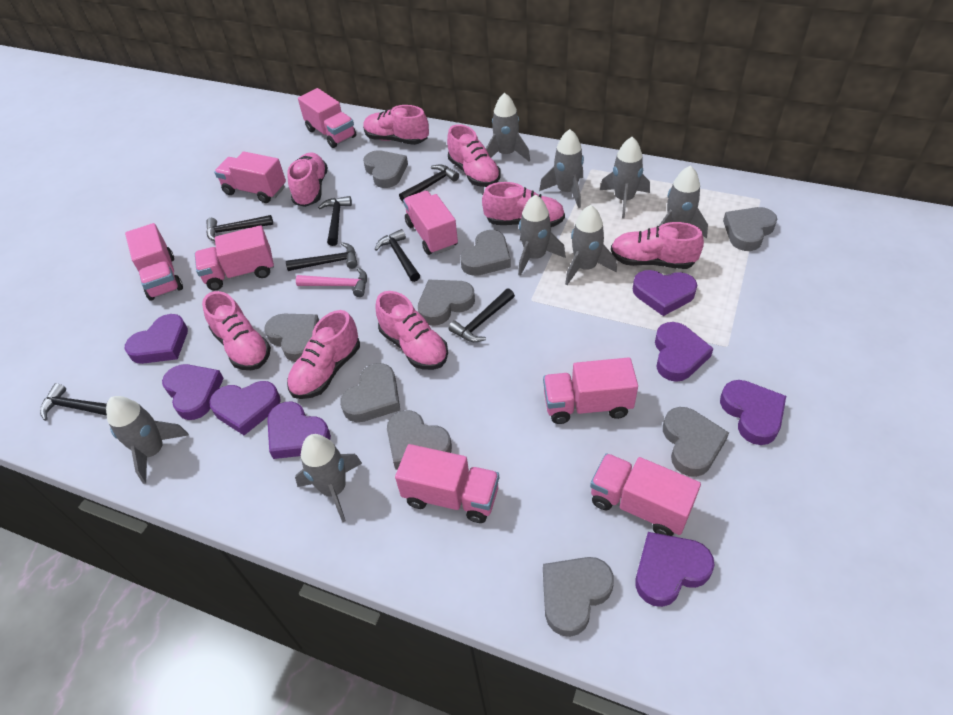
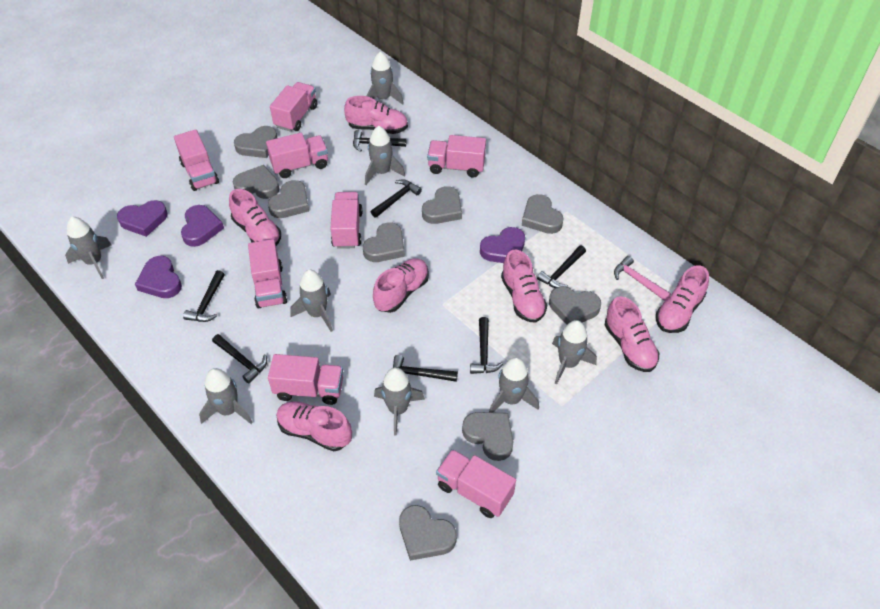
pink shoe: [202,291,271,370] [287,153,328,207] [287,310,360,399] [363,105,429,145] [375,291,448,370] [447,124,501,187] [482,182,565,227] [611,222,704,269] = 8 -> [229,189,281,246] [276,401,352,451] [344,96,408,134] [373,258,429,313] [501,250,547,323] [605,296,660,372] [656,265,709,333] = 7
purple heart: [125,314,188,364] [162,364,224,420] [209,381,281,435] [267,402,331,459] [633,270,697,316] [635,532,715,607] [655,322,714,382] [720,380,786,445] = 8 -> [117,200,168,237] [135,256,182,298] [181,205,224,247] [480,227,525,263] = 4

